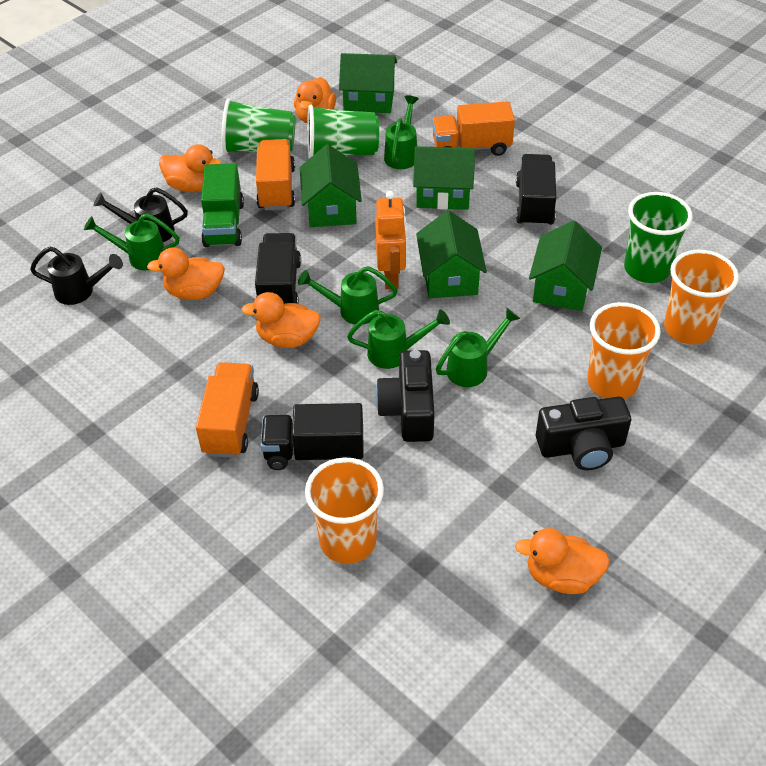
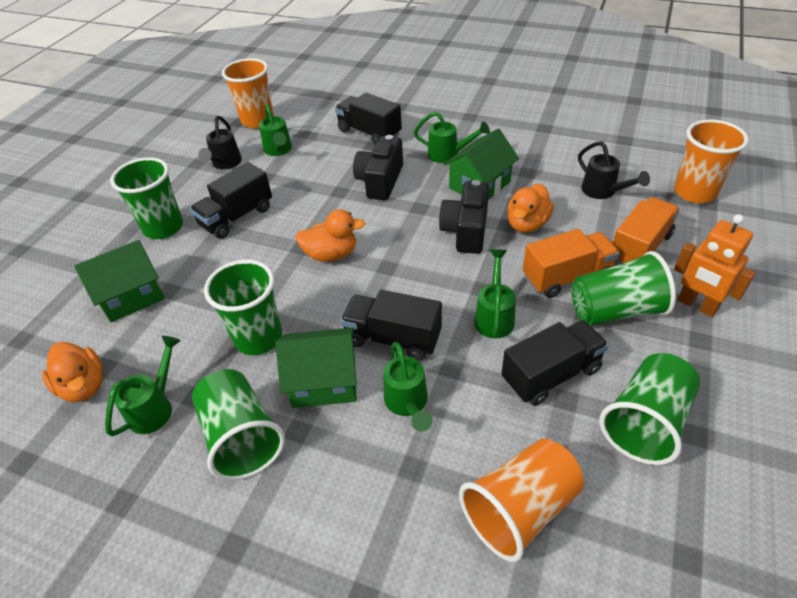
black truck: [255,233,301,304] [260,403,363,470] [516,154,556,227] = 3 -> [190,162,272,239] [335,93,402,145] [340,290,442,361] [501,320,609,406] = 4
green cup: [221,98,295,154] [307,105,379,159] [624,192,693,283] = 3 -> [110,157,183,239] [192,369,285,481] [204,260,282,355] [571,251,676,326] [599,353,700,465] = 5
green house: [300,144,362,227] [339,53,397,113] [413,146,475,210] [416,210,487,298] [529,220,602,311] = 5 -> [74,240,165,322] [276,327,357,408] [444,128,519,200] = 3
green truck: [201,163,244,247] = 1 -> none = 0
orange duck: [147,247,225,300] [159,144,222,192] [241,292,321,348] [294,77,336,123] [515,528,610,594] = 5 -> [42,342,103,402] [295,209,365,262] [507,184,554,233] = 3
orange truck: [196,362,259,458] [256,139,295,210] [432,101,515,156] = 3 -> [523,229,620,298] [612,197,680,265] = 2

